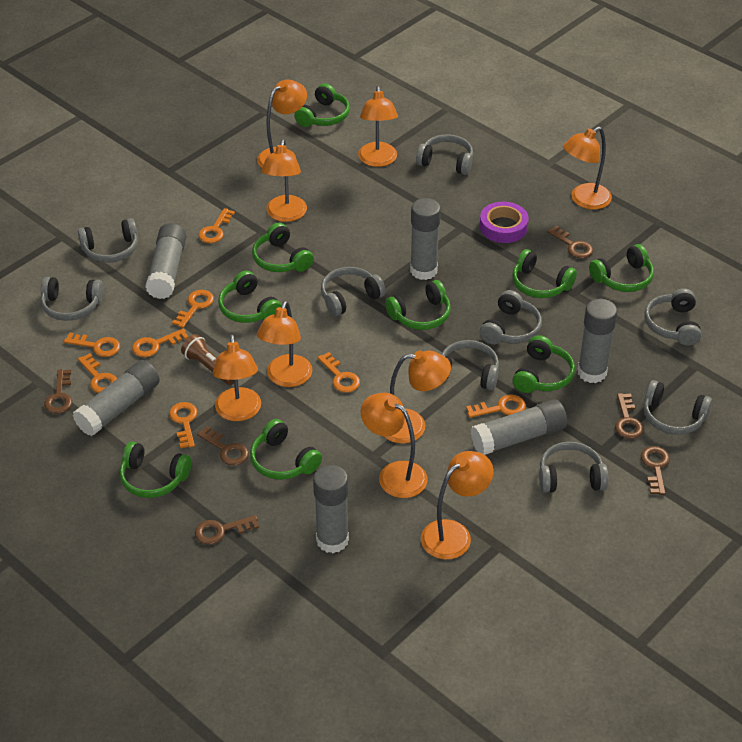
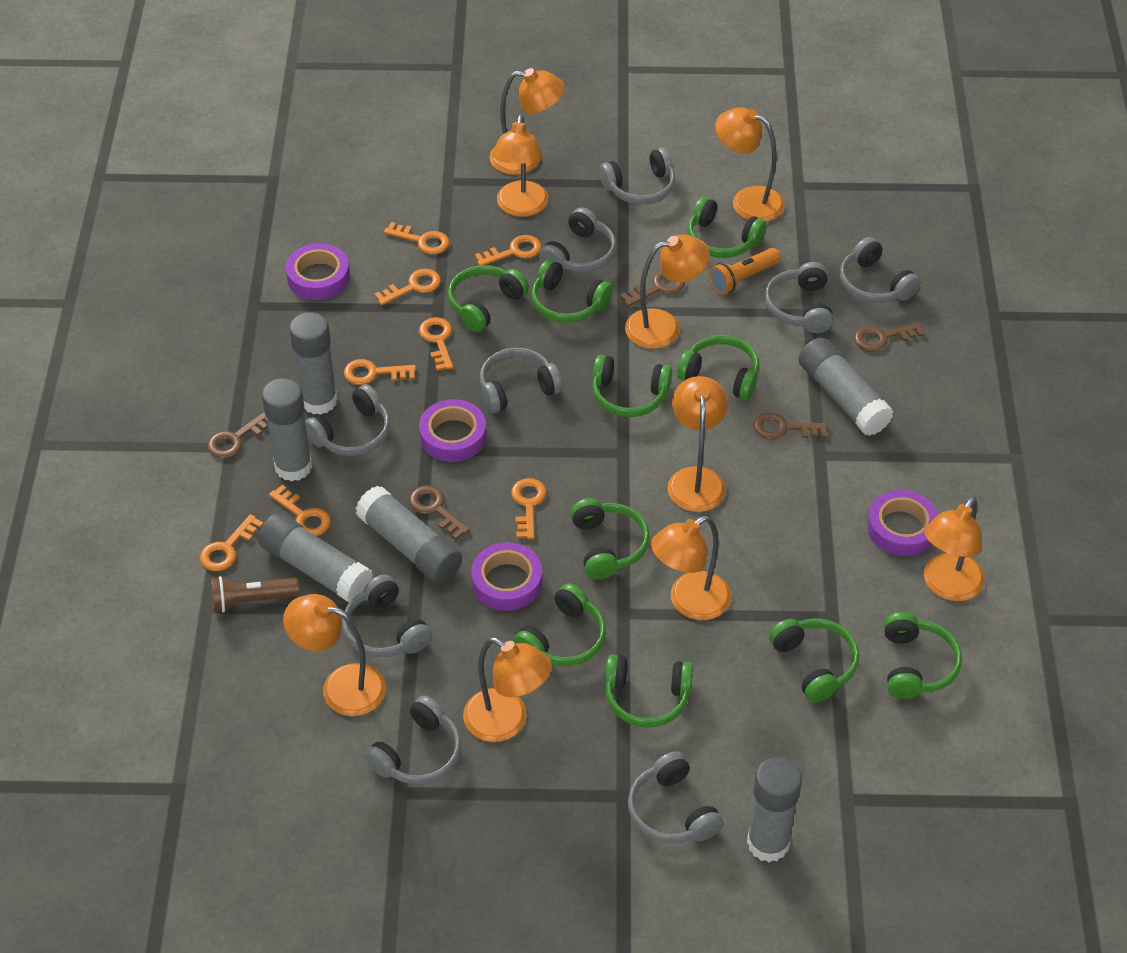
brown key: [44,369,72,414] [195,515,259,545] [197,426,249,465] [547,226,593,258] [615,393,644,439] [641,446,670,495] = 6 -> [207,412,268,458] [409,486,470,540] [620,271,685,307] [754,413,828,439] [854,322,924,351] = 5
green headphones: [120,442,191,498] [218,270,282,323] [250,419,322,480] [252,223,314,272] [294,83,350,127] [385,280,451,330] [512,249,577,298] [512,335,575,393] [589,244,654,292] = 9 -> [448,265,529,332] [514,583,606,666] [531,259,613,323] [570,498,650,579] [592,355,672,417] [605,654,693,727] [677,335,759,400] [688,197,767,258] [769,618,859,703] [884,612,962,699] = 10
orange flashlight: none = 0 -> [709,248,781,295] = 1
purple tape: [480,202,529,243] = 1 -> [286,243,350,300] [419,399,486,462] [471,542,542,611] [867,490,938,556] = 4

